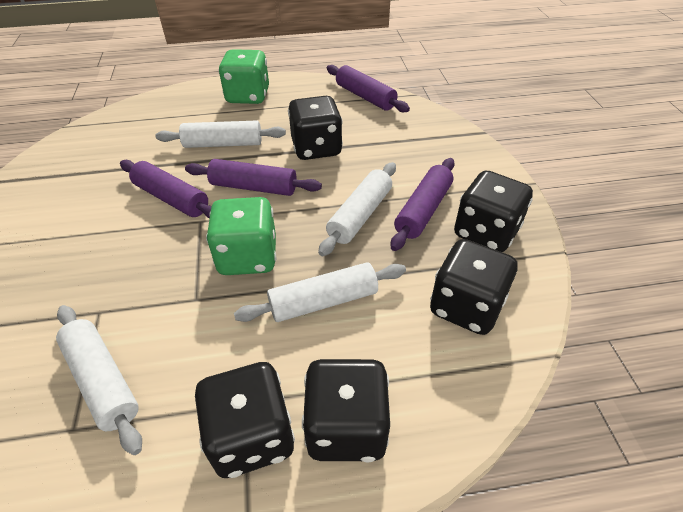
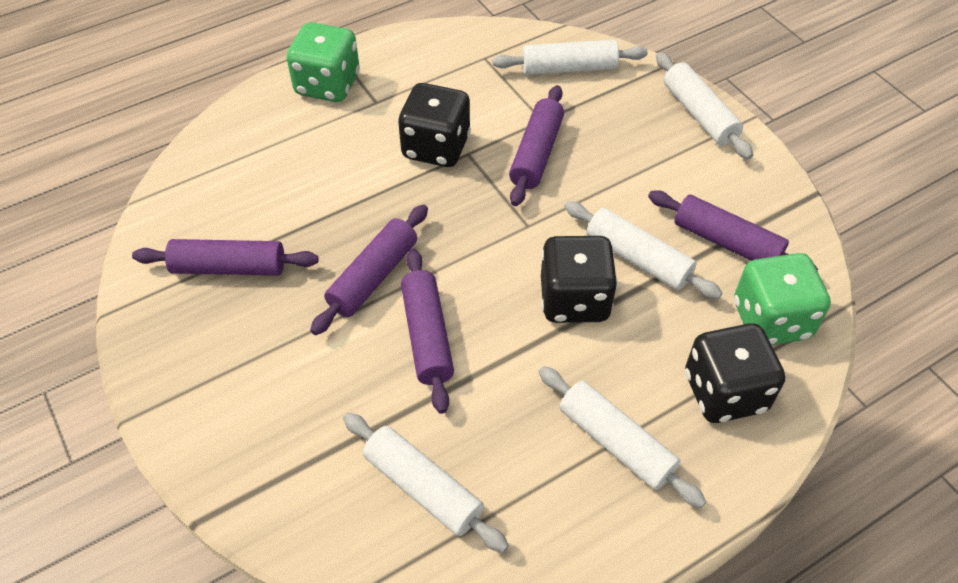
black dice: [195,362,295,478] [288,96,343,160] [302,359,390,463] [430,239,517,335] [454,170,533,252] = 5 -> [398,83,471,167] [541,236,618,323] [685,323,785,423] = 3
purple rolling pin: [120,160,211,219] [185,159,322,196] [327,65,410,112] [390,158,455,251] = 4 -> [132,239,319,276] [310,204,428,335] [401,248,454,414] [509,85,564,206] [648,190,818,271] = 5
white rolling pin: [56,305,142,455] [155,121,286,148] [234,262,406,322] [318,162,396,256] = 4 -> [343,413,509,553] [492,40,648,75] [539,366,706,508] [564,201,722,299] [656,52,753,159] = 5

